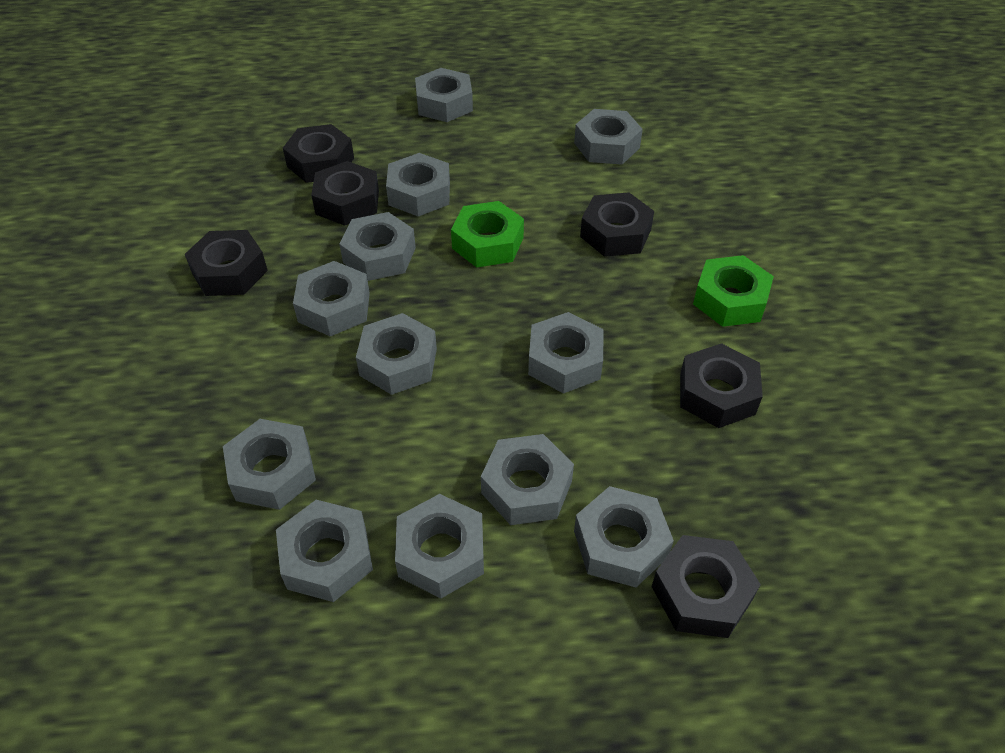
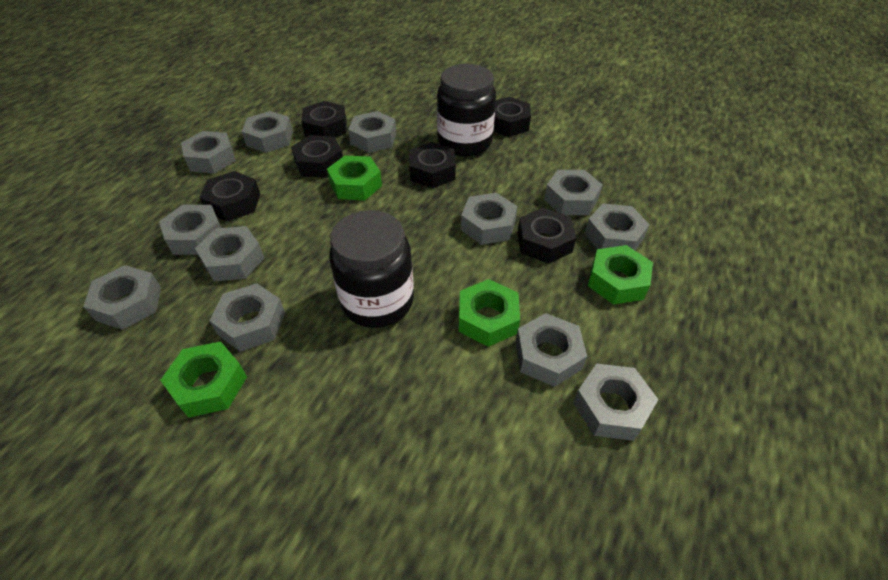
black jar: none = 0 -> [329,210,414,328] [437,64,496,156] = 2
green nut: [451,201,524,268] [693,255,774,327] = 2 -> [160,341,247,418] [327,156,382,200] [459,279,520,347] [588,245,653,305] = 4

